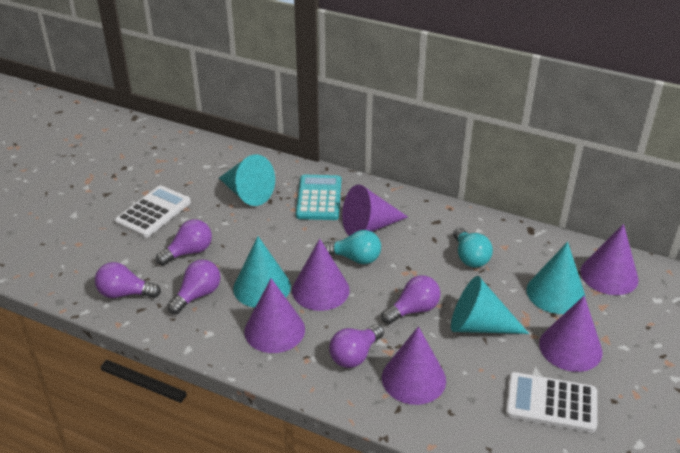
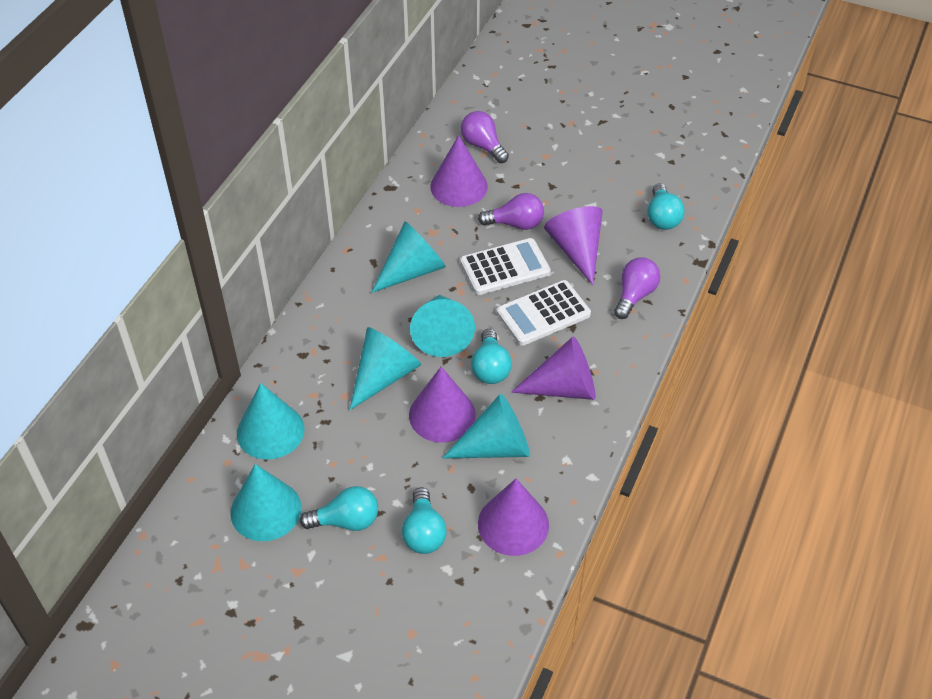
purple cone: [244,278,305,353] [292,239,350,311] [342,184,408,236] [382,326,446,405] [539,296,602,372] [580,224,639,295] = 6 -> [409,367,476,442] [430,135,488,207] [478,479,549,556] [511,336,596,400] [544,206,602,285] = 5
purple light bulb: [95,262,161,298] [156,219,212,266] [167,260,220,314] [329,324,384,368] [381,275,440,324] = 5 -> [461,111,509,163] [478,193,544,230] [614,257,661,319] = 3
turquoise calculator: [296,175,341,220] = 1 -> none = 0
turquoise cone: [219,155,275,206] [233,236,291,308] [451,276,529,334] [526,242,585,314] = 4 -> [231,464,301,541] [237,383,305,459] [349,327,421,410] [371,221,446,293] [410,295,475,357] [442,394,530,459] = 6
turquoise light bulb: [323,230,381,264] [453,227,493,268] = 2 -> [300,486,378,531] [402,487,447,554] [471,329,512,384] [647,183,685,230] = 4

